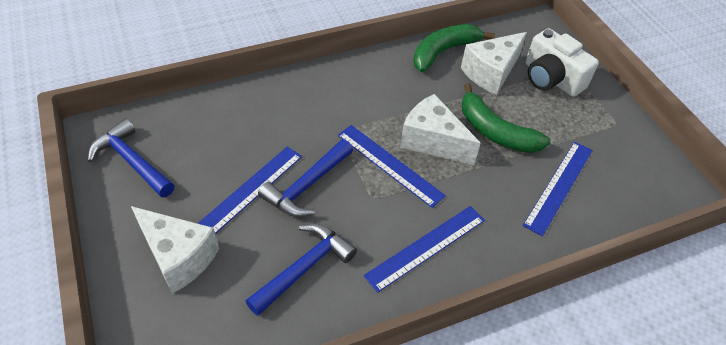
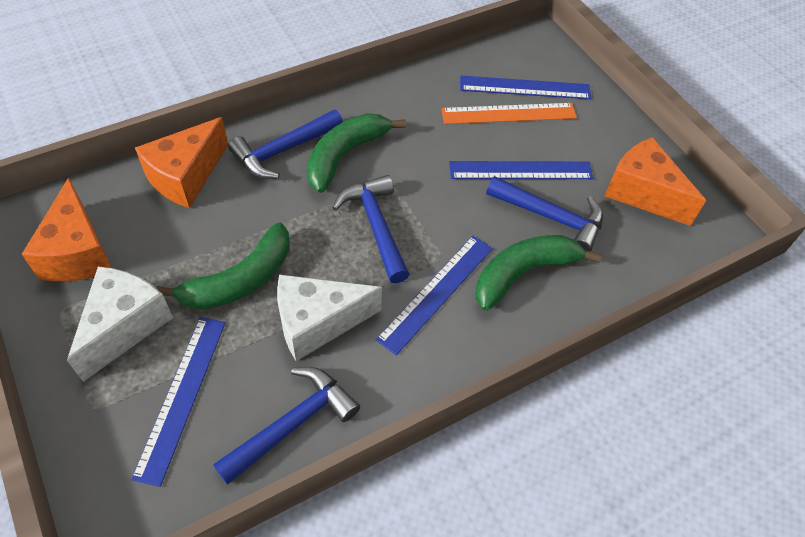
blue hammer: [88,119,175,198] [245,223,357,316] [258,139,353,217] = 3 -> [213,367,360,485] [228,110,343,179] [332,175,410,283] [486,176,603,252] = 4
green banana: [413,24,495,72] [462,83,551,153] = 2 -> [156,223,290,310] [306,113,406,193] [476,235,602,311] = 3
orange cheese: none = 0 -> [22,177,112,281] [135,117,228,208] [604,137,706,226] = 3
orange ruler: none = 0 -> [441,103,577,124] = 1
white camera: [526,28,599,97] = 1 -> none = 0
white cheese: [131,206,219,294] [400,94,481,165] [461,32,527,95] = 3 -> [67,266,173,382] [277,274,382,361] = 2

